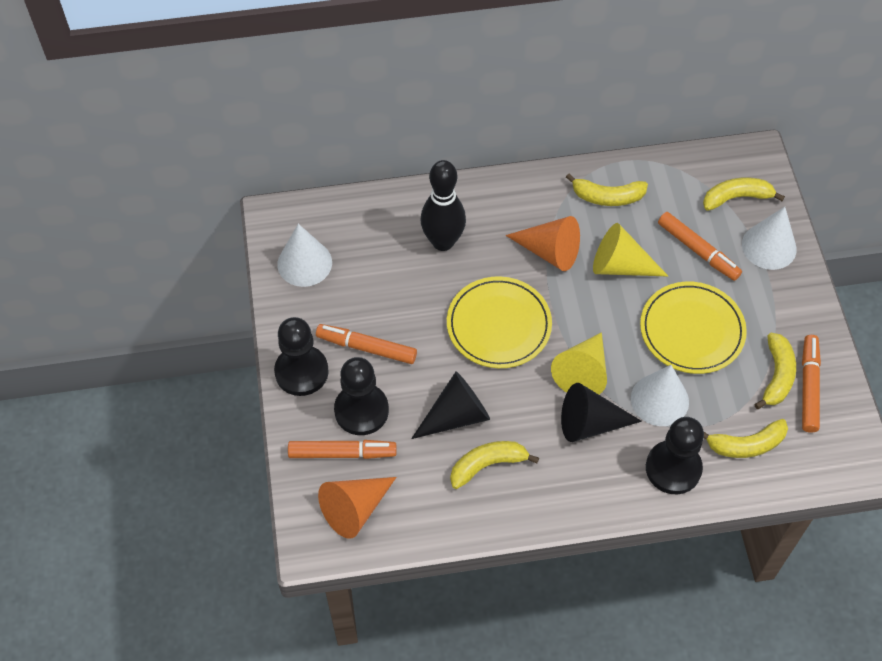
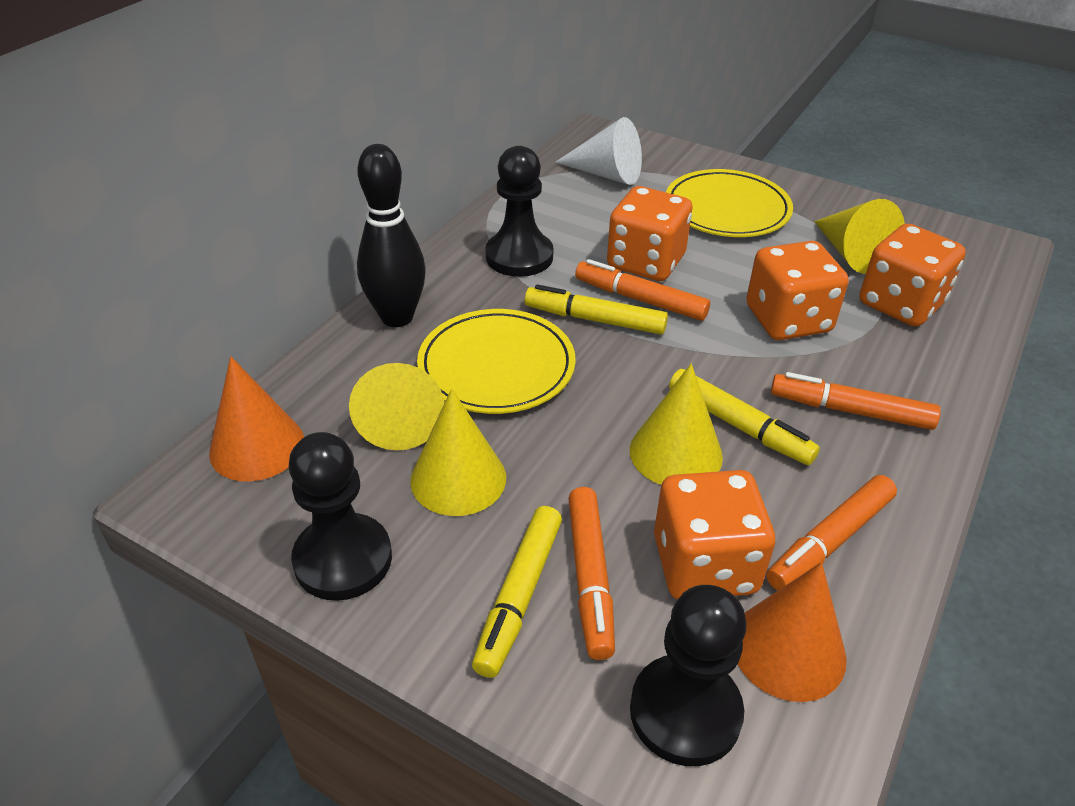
black cone: [411,371,490,439] [561,383,642,442] = 2 -> none = 0
orange dice: none = 0 -> [607,186,692,281] [654,470,775,599] [746,241,849,340] [859,224,966,327] = 4
white cone: [277,224,332,287] [631,365,689,426] [742,207,797,270] = 3 -> [555,117,642,185] = 1
yellow banana: [450,441,539,489] [566,173,648,206] [703,177,785,211] [704,419,788,458] [754,333,796,409] = 5 -> none = 0
yellow cone: [551,332,607,394] [593,223,668,277] = 2 -> [349,363,444,450] [410,389,506,516] [630,364,723,485] [814,199,905,274] = 4
yellow marker: none = 0 -> [472,506,562,678] [525,284,668,334] [669,369,820,465] = 3

